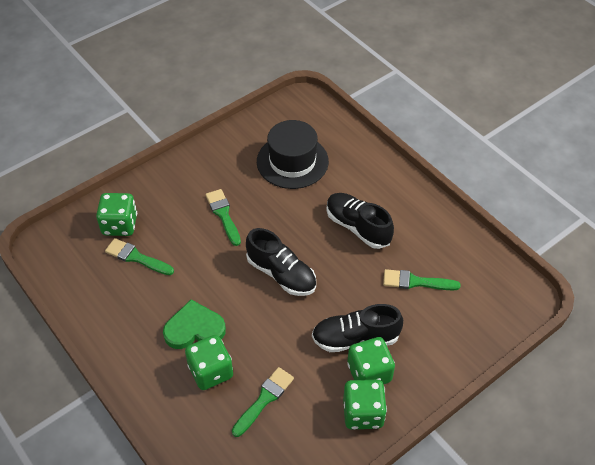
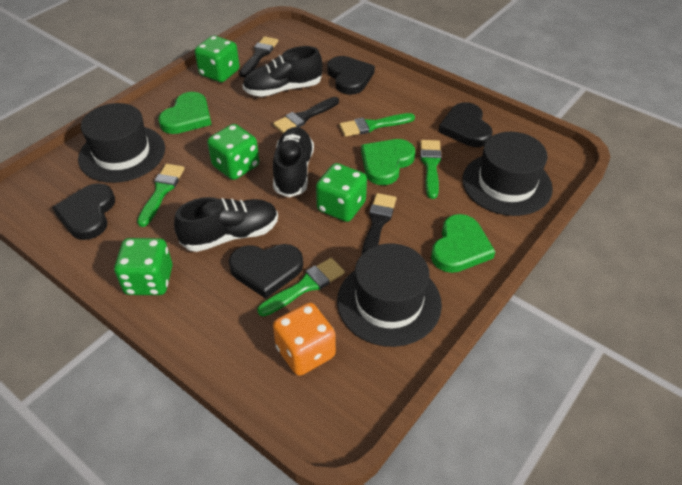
black brush: none = 0 -> [240,36,278,77] [273,97,339,133] [362,193,396,254] = 3
black hat: [257,120,329,189] = 1 -> [78,103,165,183] [337,243,442,347] [462,132,553,216] = 3
black heart: none = 0 -> [52,183,115,240] [229,244,303,299] [327,56,375,95] [438,102,493,147] = 4
green heart: [163,299,226,349] = 1 -> [158,92,211,134] [361,139,415,185] [431,214,496,273] = 3
orange dice: none = 0 -> [273,302,336,376] = 1

